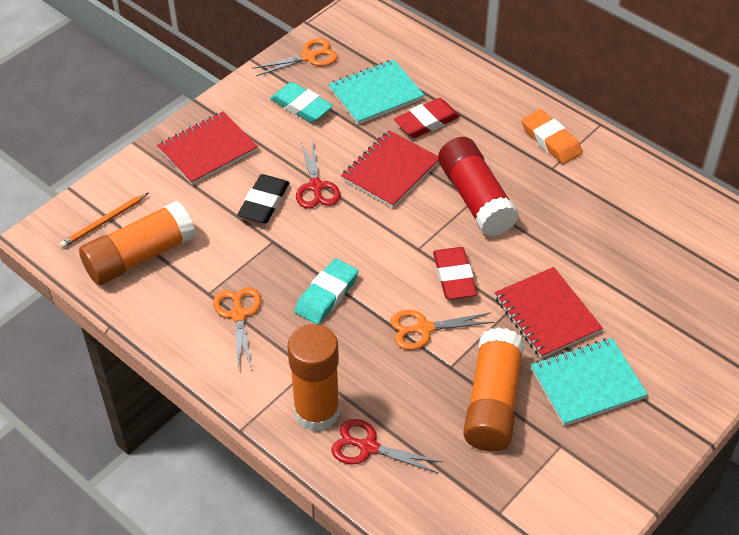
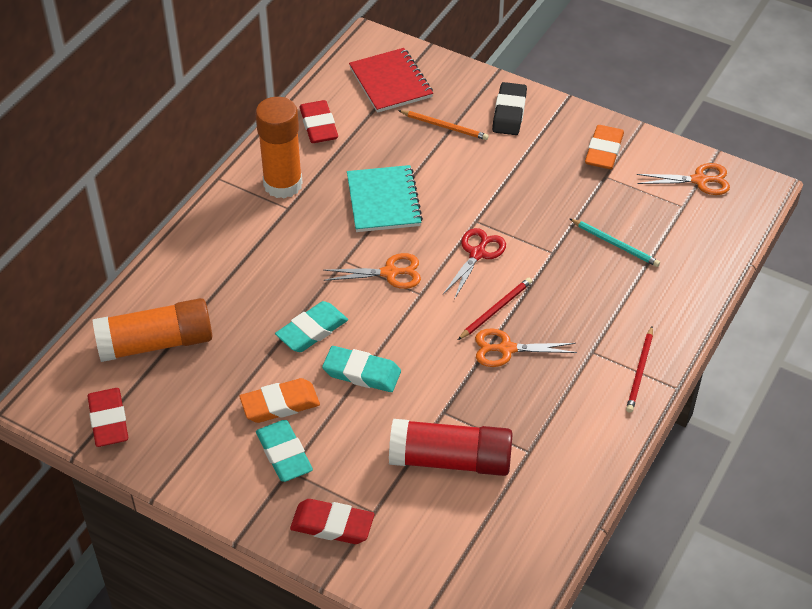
orange eraser: [521,109,582,164] = 1 -> [239,378,320,423] [585,125,624,169] = 2
orange glue stick: [79,201,196,285] [288,324,340,432] [463,327,524,451] = 3 -> [93,298,212,362] [255,97,303,199] = 2
red eraser: [394,98,460,138] [433,247,477,299] = 2 -> [87,388,128,447] [290,499,375,544] [300,100,338,143] = 3
red notebook: [157,111,258,185] [341,130,439,208] [494,267,603,359] = 3 -> [349,48,433,113] = 1
red pencil: none = 0 -> [458,278,532,340] [626,326,653,413] = 2
red scissors: [296,141,340,209] [332,419,442,474] = 2 -> [443,228,506,300] = 1
turquoise eraser: [270,82,333,123] [294,258,358,324] = 2 -> [256,420,313,482] [275,301,348,352] [322,346,401,392] = 3
turquoise notebook: [328,59,425,125] [531,338,648,426] = 2 -> [347,165,423,232] = 1
turquoise pencil: none = 0 -> [569,218,660,267] = 1

